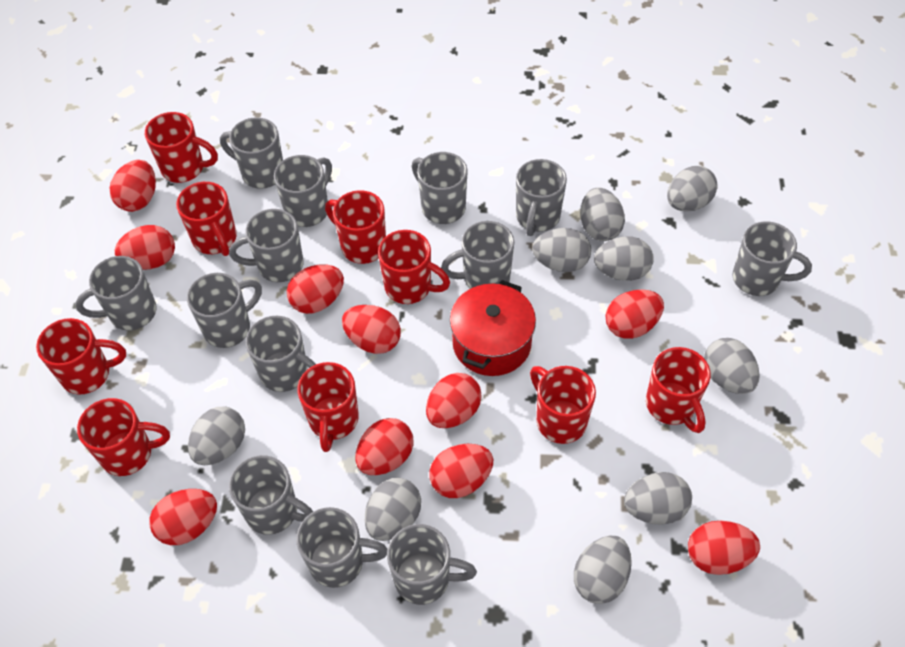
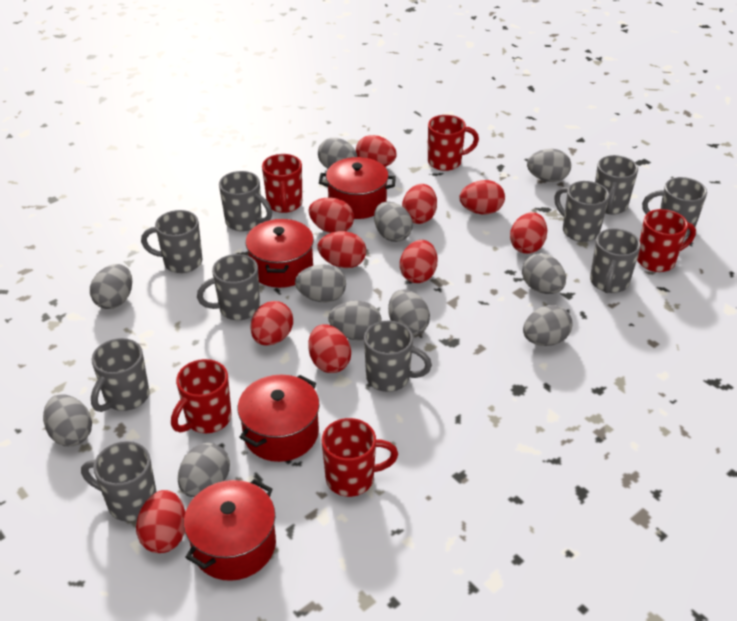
grey egg: [188,407,245,465] [365,478,421,541] [532,228,591,272] [574,536,632,604] [580,187,625,241] [594,237,654,281] [624,472,692,525] [667,166,718,211] [704,338,760,394] = 9 -> [43,394,92,446] [90,264,132,309] [178,443,230,497] [295,264,346,302] [318,138,357,169] [328,301,381,341] [374,201,413,242] [388,289,430,336] [522,253,566,294] [523,305,573,346] [527,149,571,182] = 11
grey mug: [75,256,157,330] [187,273,262,348] [220,117,283,189] [229,209,303,282] [229,455,313,535] [246,316,316,392] [274,155,332,227] [296,507,388,588] [387,524,477,605] [411,152,468,224] [441,221,514,289] [516,159,567,236] [733,221,812,296] = 13 -> [81,441,157,522] [91,338,149,412] [141,210,202,273] [197,254,260,320] [219,171,272,231] [364,321,432,392] [554,181,609,242] [590,229,641,293] [595,155,638,214] [642,177,707,237] = 10
red mug: [36,318,126,395] [77,398,170,476] [145,112,218,183] [176,182,237,256] [297,362,359,452] [325,190,386,264] [378,230,450,304] [530,366,596,444] [646,347,711,433] = 9 -> [171,359,232,433] [262,154,302,213] [322,418,398,497] [428,115,479,171] [637,209,696,272] = 5
red pot: [450,280,536,376] = 1 -> [184,479,276,581] [238,375,320,462] [246,219,314,288] [319,157,396,219] = 4

